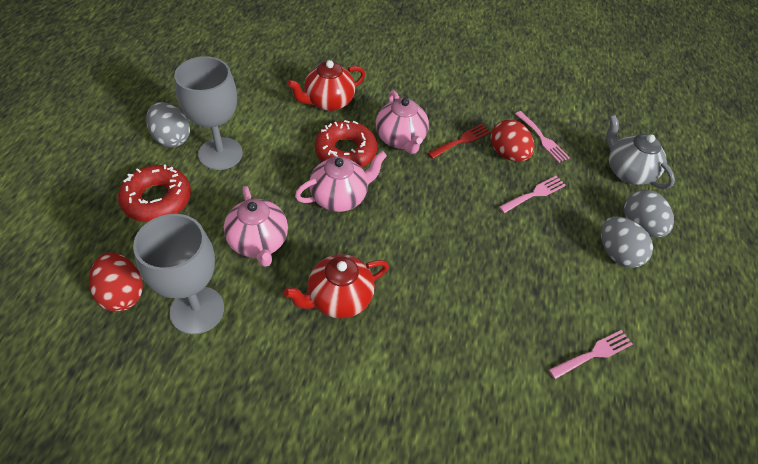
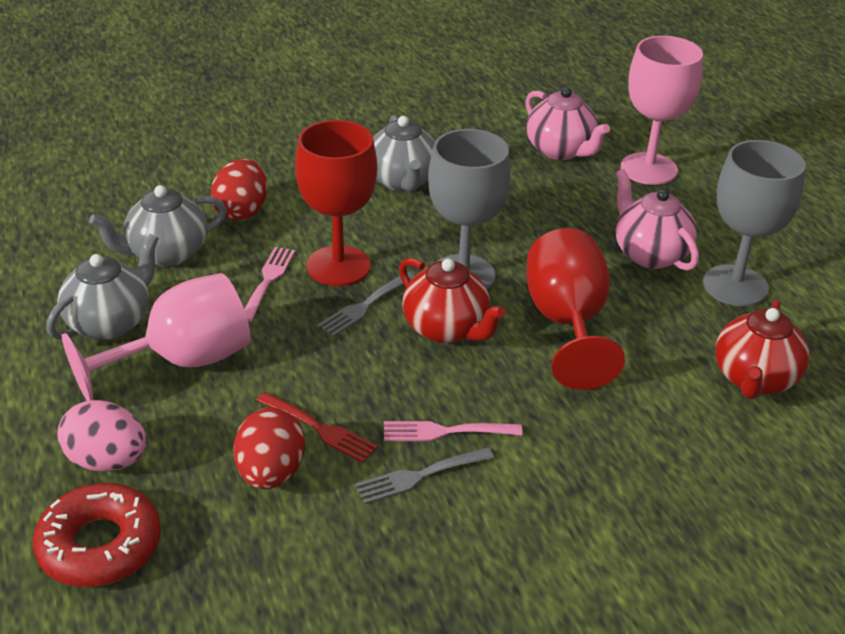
grey egg: [146,102,190,147] [601,216,653,268] [624,190,674,237] = 3 -> none = 0
grey fork: none = 0 -> [317,272,415,337] [355,447,494,504] = 2
grey teapot: [606,115,675,189] = 1 -> [46,233,159,340] [89,185,227,266] [373,115,435,191] = 3
pink egg: none = 0 -> [57,400,147,471] = 1
pink fork: [499,176,566,213] [515,111,570,163] [549,330,633,379] = 3 -> [244,247,295,322] [384,421,522,441] = 2
pink goblet: none = 0 -> [61,273,251,401] [621,36,703,185] = 2
pink teapot: [224,186,288,267] [295,151,387,212] [376,90,429,154] = 3 -> [525,87,610,160] [615,169,699,271] = 2
red donut: [118,164,191,222] [315,120,377,168] = 2 -> [33,483,161,587] = 1
red goblet: none = 0 -> [295,120,377,286] [527,228,625,390] = 2

